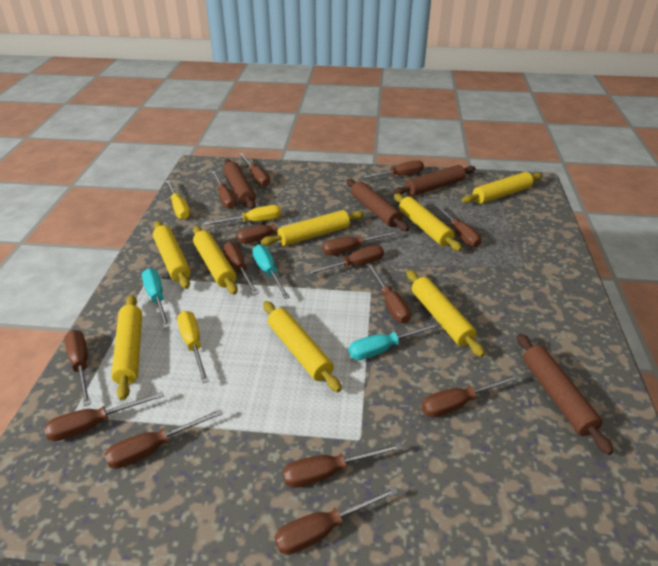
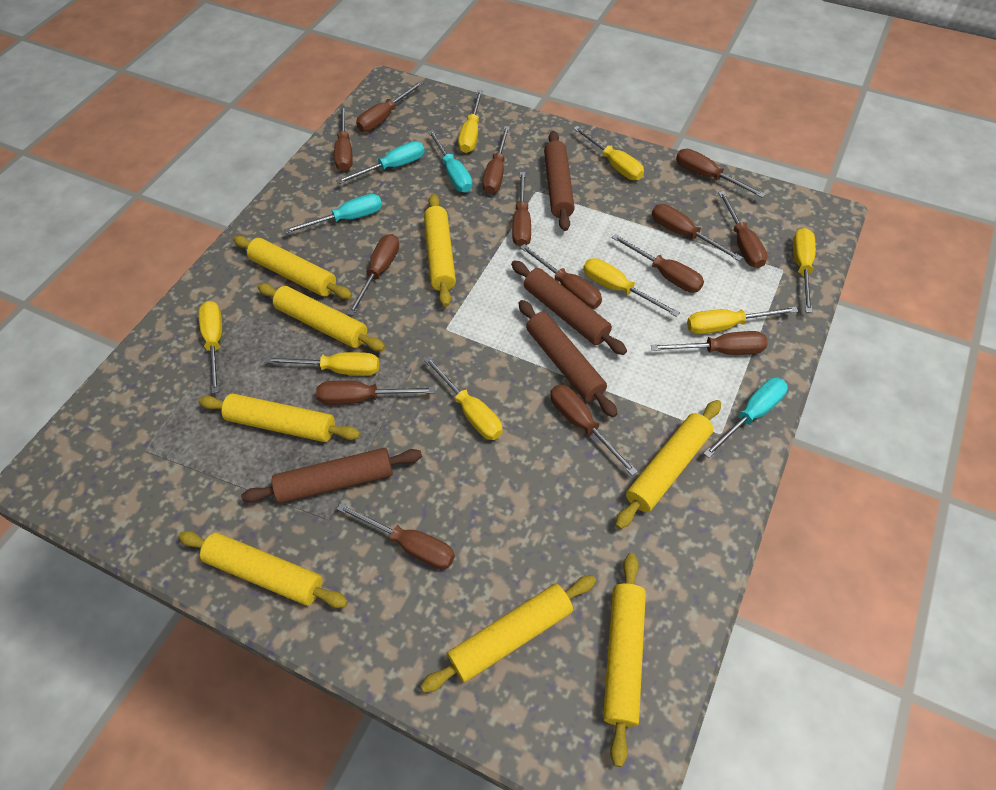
brown screwdriver: [44,391,164,441] [64,330,91,406] [105,409,223,469] [211,171,237,209] [223,242,259,295] [237,218,312,244] [239,153,270,187] [275,486,398,555] [283,443,403,488] [305,245,384,276] [322,231,399,255] [360,160,424,179] [367,264,411,323] [421,374,520,418] [433,203,481,247] = 15 -> [316,381,435,405] [334,106,353,171] [337,503,455,569] [347,234,399,316] [356,81,424,132] [483,126,510,194] [512,172,531,247] [520,244,602,309] [550,384,638,476] [611,234,704,293] [651,331,768,355] [652,204,743,261] [676,149,766,198] [718,191,767,268] = 14
turquoise screwdriver: [142,268,170,329] [252,244,290,299] [349,322,440,360] = 3 -> [284,194,382,234] [336,141,425,184] [428,130,472,193] [703,378,788,458] = 4
yellow screwdriver: [165,180,190,219] [177,311,209,383] [204,205,281,225] = 3 -> [198,301,222,393] [265,352,380,376] [424,356,503,440] [458,90,483,153] [573,126,644,180] [583,258,680,317] [687,306,798,334] [793,228,816,313] = 8

